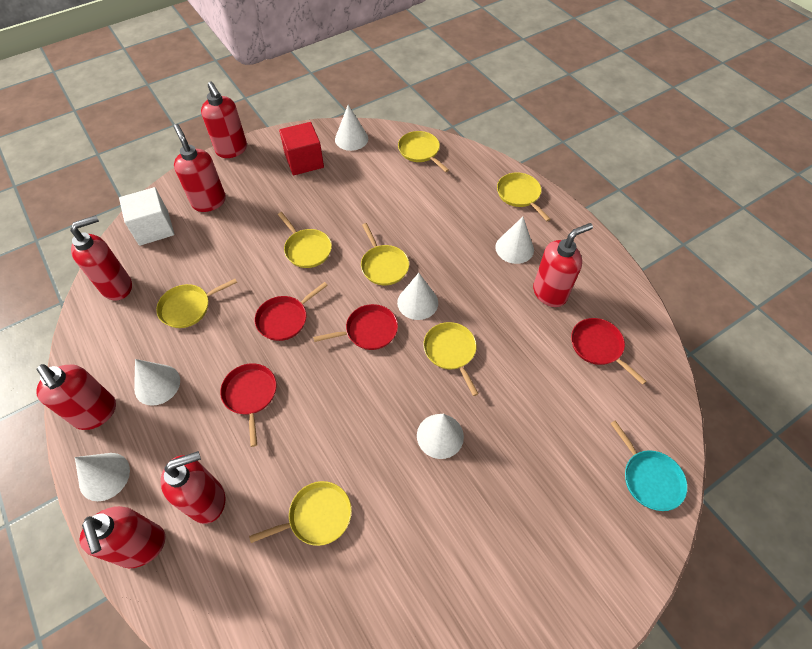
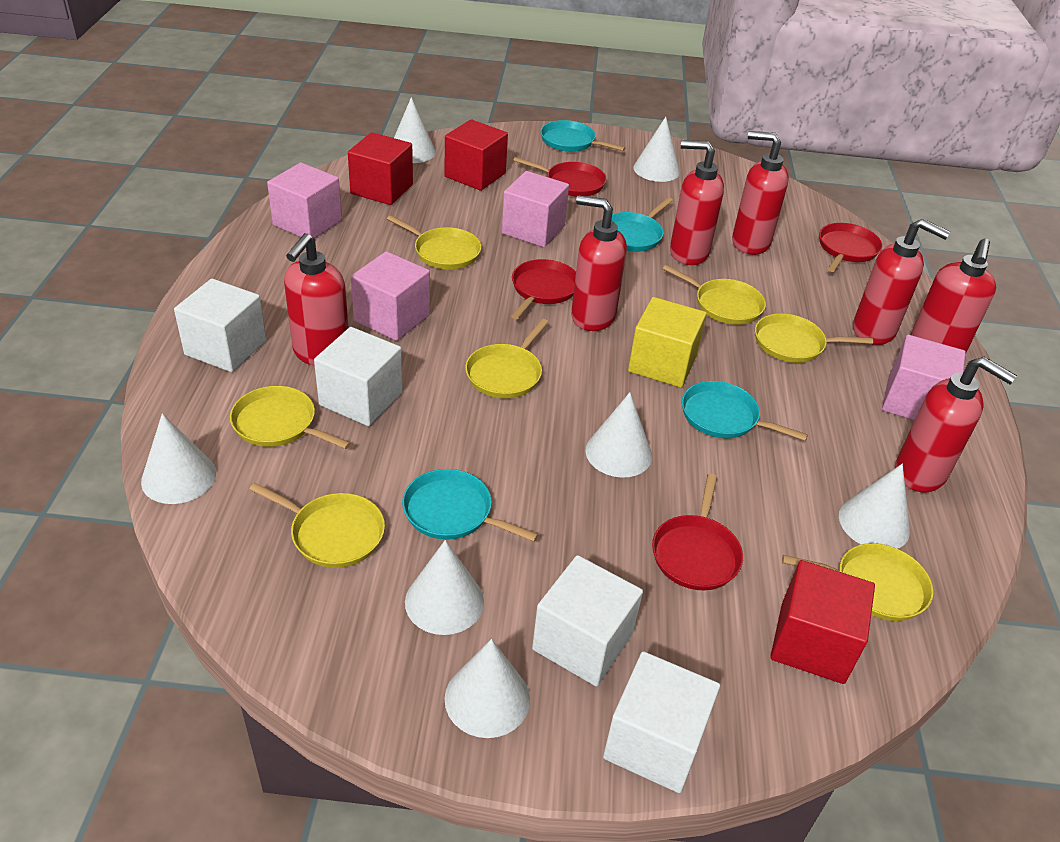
pink cube: none = 0 -> [267,162,342,238] [351,251,430,341] [502,171,569,247] [882,335,966,420] = 4
red cube: [279,122,324,175] = 1 -> [348,132,413,205] [445,119,508,191] [770,560,875,684] = 3
turquoise pan: [610,420,688,511] = 1 -> [402,469,539,542] [540,120,626,152] [611,197,673,252] [682,381,808,441] = 4
white cone: [75,453,130,501] [134,359,180,406] [335,105,368,151] [397,273,438,320] [417,414,464,459] [495,217,534,264] = 6 -> [141,413,216,504] [394,97,436,163] [405,540,484,635] [444,639,530,738] [585,392,652,478] [633,117,680,182] [839,464,910,549] = 7
white cube: [119,187,175,246] = 1 -> [174,279,266,372] [314,327,403,426] [532,555,643,686] [603,651,720,793] = 4
yellow cube: none = 0 -> [628,297,707,388] = 1

